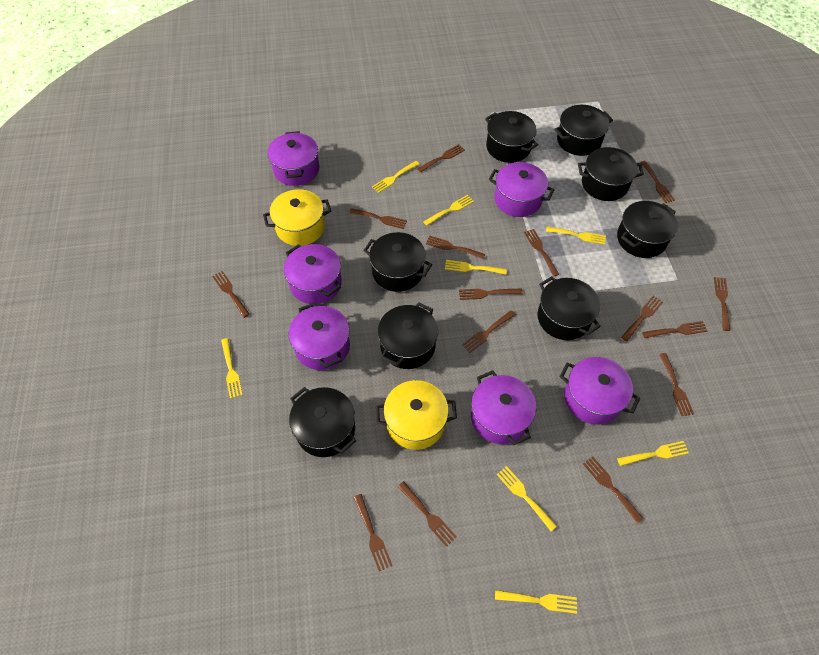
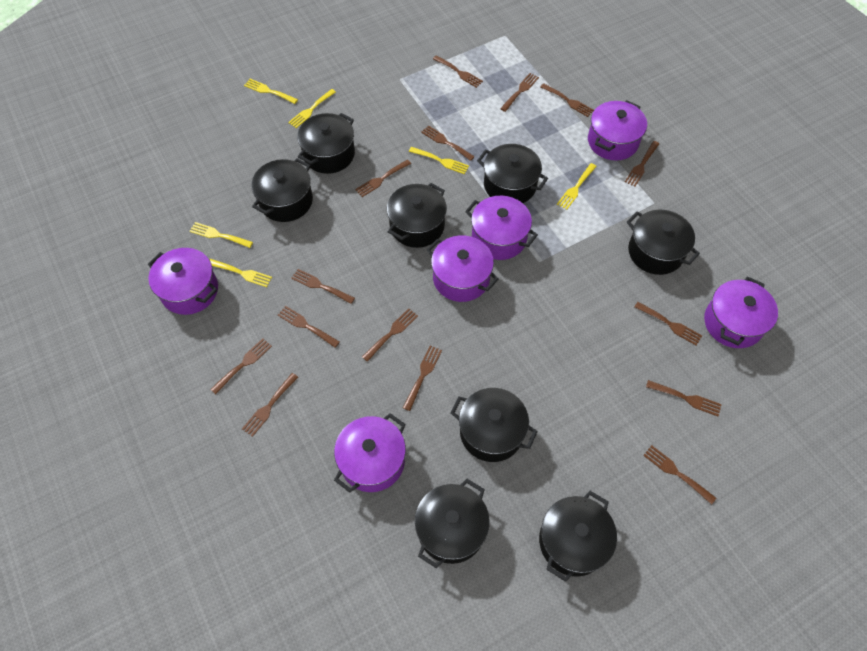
yellow fork: [221,338,243,399] [372,161,419,193] [423,195,474,226] [445,260,507,275] [495,590,577,614] [497,466,557,531] [546,227,606,245] [617,441,689,466] = 8 -> [189,222,253,248] [209,259,272,287] [244,79,298,104] [288,89,336,128] [409,147,469,174] [557,163,597,210] = 6
yellow pot: [263,189,331,246] [375,380,457,450] = 2 -> none = 0

